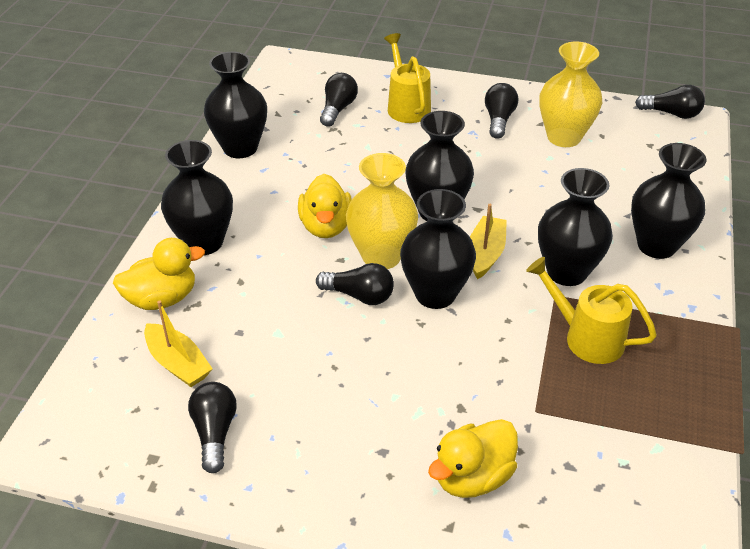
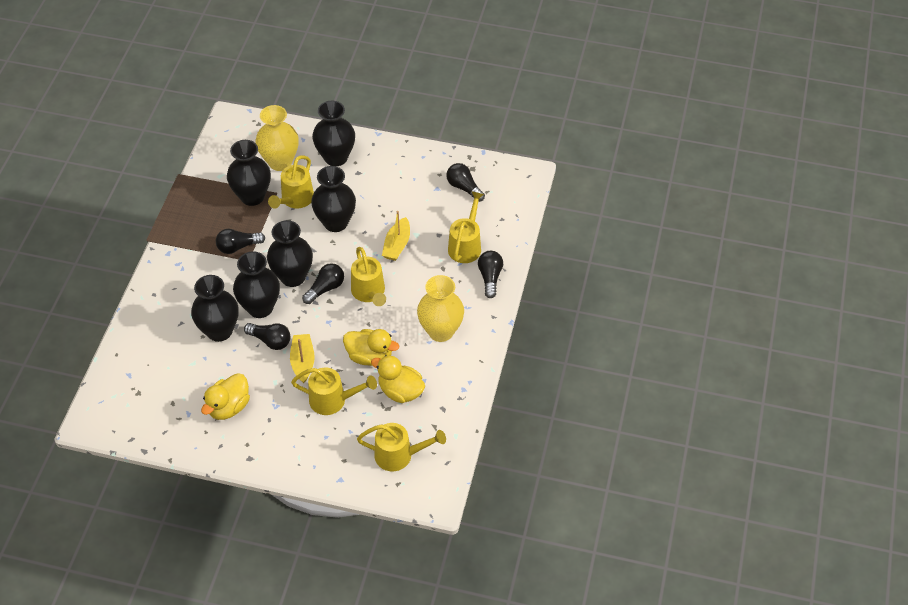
yellow watering can: [384,33,431,123] [526,257,657,364] = 2 -> [268,155,314,209] [291,368,377,415] [351,247,386,306] [357,423,446,471] [448,191,484,263] = 5

